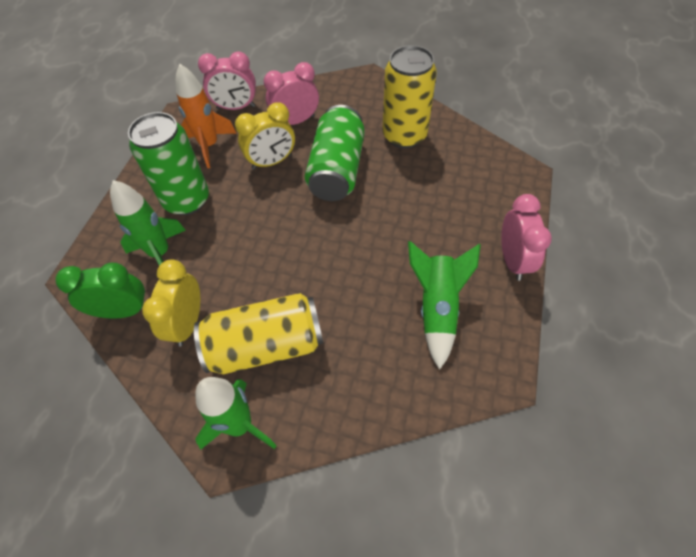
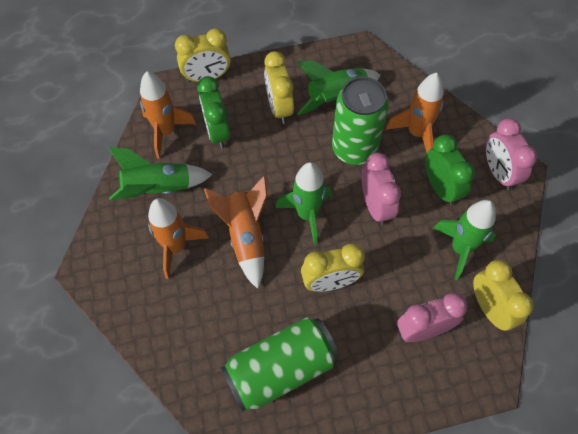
green clock: [56,263,145,319] = 1 -> [197,76,230,149] [425,134,475,206] = 2
green rocket: [110,180,186,266] [195,377,277,450] [408,241,481,369] = 3 -> [108,147,213,200] [275,162,332,245] [297,61,381,115] [434,200,496,280] = 4
orange rocket: [176,64,237,168] = 1 -> [140,71,196,159] [148,198,209,279] [204,176,268,289] [386,73,444,152] = 4
yellow can: [194,293,323,375] [382,45,437,149] = 2 -> none = 0
yellow clock: [142,259,200,347] [235,102,295,170] = 2 -> [175,28,231,82] [264,51,294,124] [301,243,365,292] [473,260,534,330] = 4

